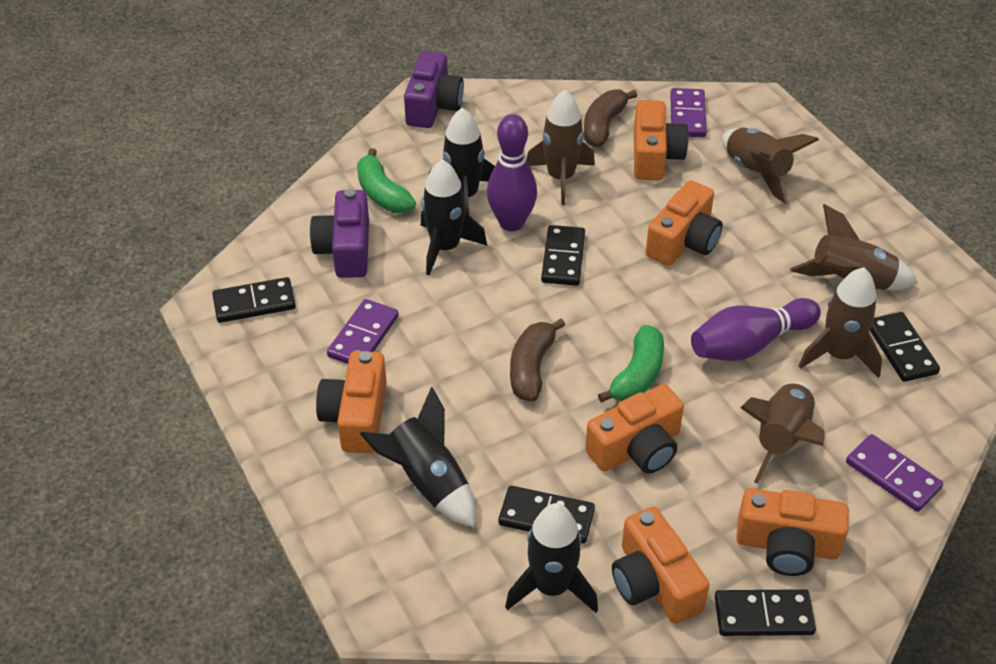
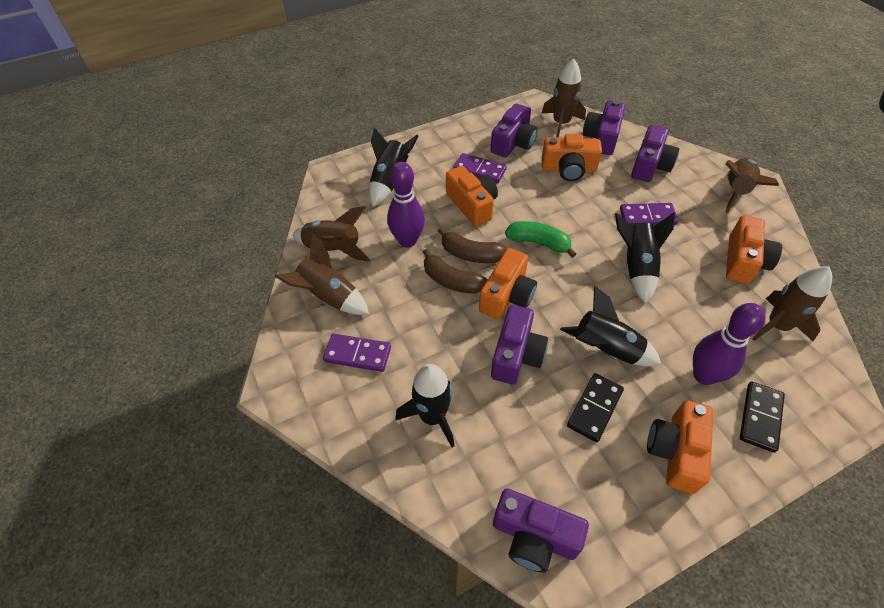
black domino: [212,277,296,323] [499,486,595,543] [541,225,585,286] [715,589,816,636] [870,312,940,382] = 5 -> [567,373,624,442] [740,382,785,453] = 2
green banana: [357,148,416,213] [598,325,664,403] = 2 -> [505,221,576,258] = 1
orange camera: [316,351,387,453] [585,384,684,473] [612,507,709,624] [634,100,689,180] [646,180,722,266] [736,488,849,576] = 6 -> [446,166,498,226] [479,248,537,319] [541,134,602,181] [647,400,713,494] [726,215,782,284] = 5
purple camera: [310,189,369,278] [404,51,464,128] = 2 -> [490,104,538,158] [491,305,548,384] [493,488,589,573] [583,100,625,155] [631,125,679,182] = 5

